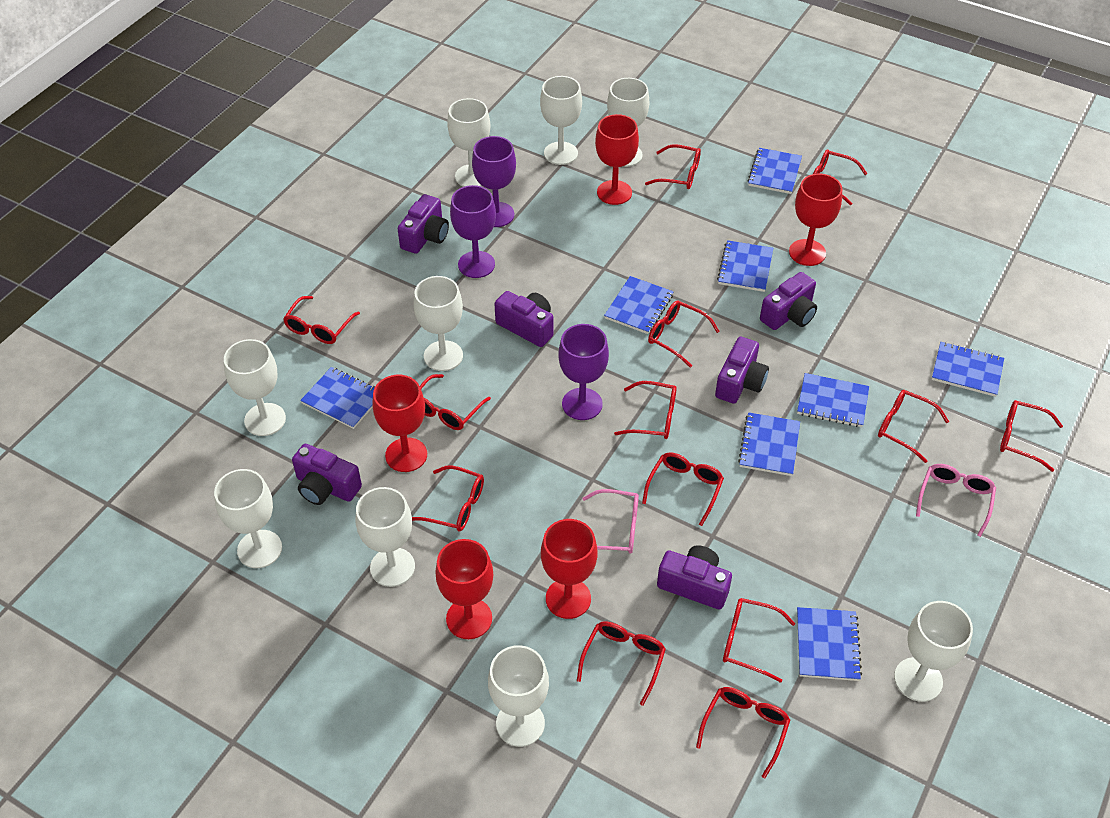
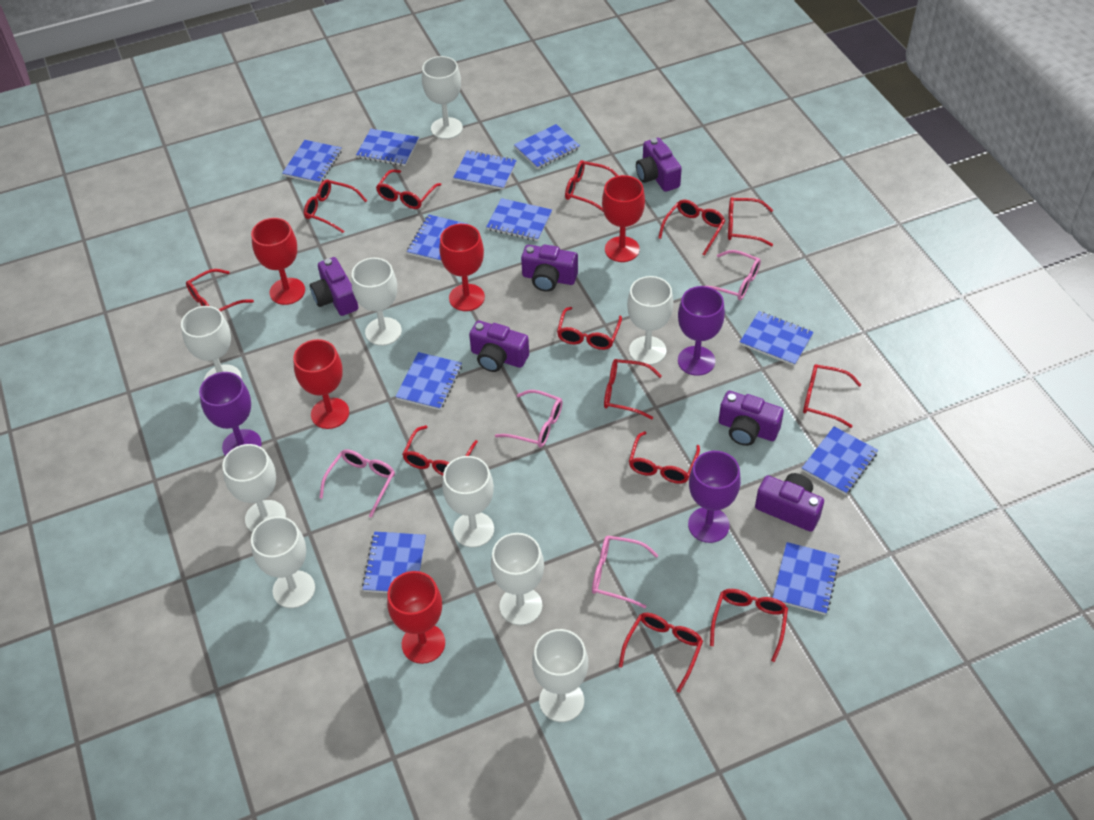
blue notebook: [300,367,375,429] [604,276,674,334] [717,240,773,292] [738,412,800,476] [747,148,802,194] [797,373,869,427] [797,607,862,681] [932,342,1004,397] = 8 -> [282,140,342,184] [356,129,419,166] [362,531,426,593] [395,352,462,410] [407,214,467,263] [453,150,517,190] [486,198,552,241] [514,124,580,169] [740,311,814,366] [772,542,840,615] [802,426,878,495] = 11
pink glasses: [583,489,639,554] [916,464,996,537] = 2 -> [319,449,395,518] [495,390,563,448] [592,536,659,608] [707,250,761,300] = 4

